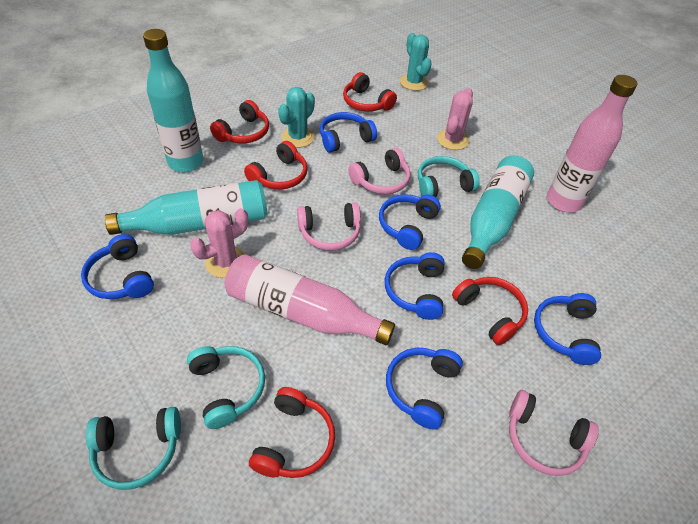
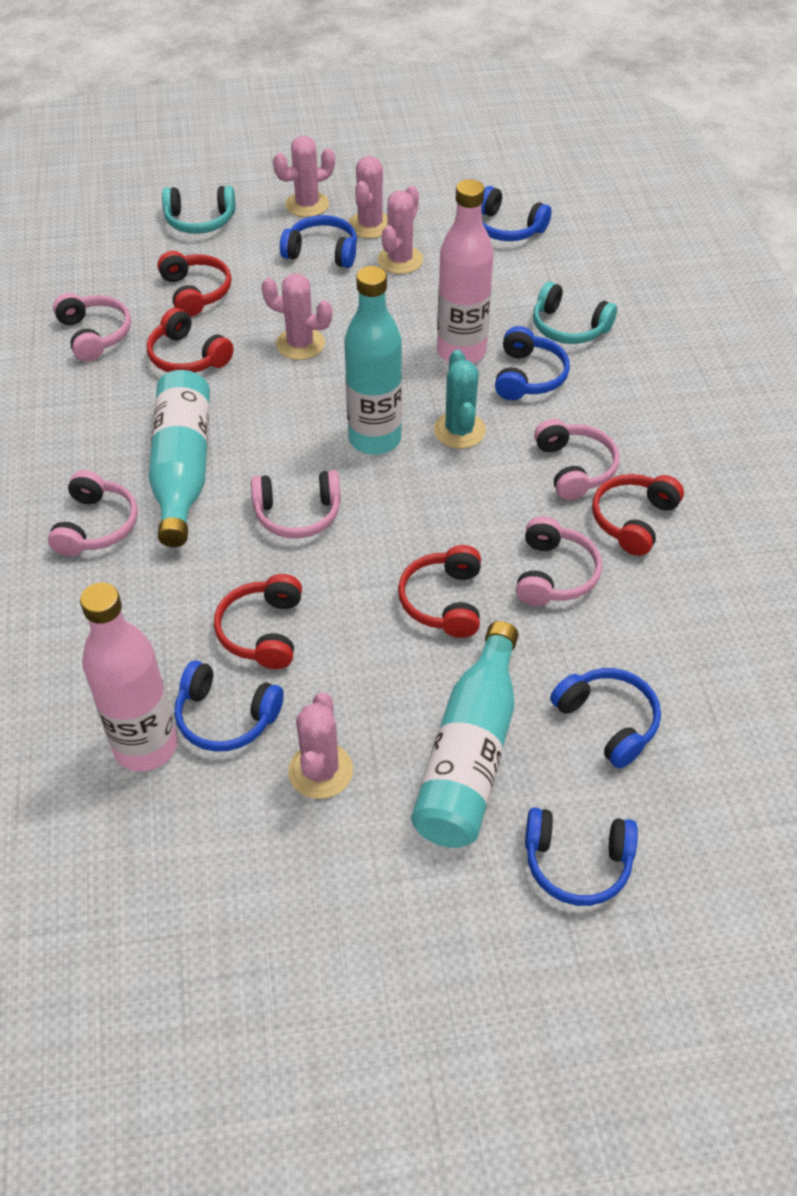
pink cactus: [190,208,248,278] [437,88,473,150] = 2 -> [261,274,332,360] [273,136,335,217] [288,692,353,799] [348,156,388,238] [378,186,423,274] = 5
pink headphones: [297,202,361,250] [348,148,410,194] [509,390,599,476] = 3 -> [48,470,138,556] [53,293,131,362] [251,470,341,538] [516,516,602,606] [534,419,619,500] = 5
turquoise cactus: [278,87,315,148] [400,33,432,91] = 2 -> [434,350,486,449] = 1
turquoise headphones: [86,407,181,490] [187,346,265,429] [418,156,480,197] = 3 -> [162,186,235,234] [533,282,617,344] = 2

